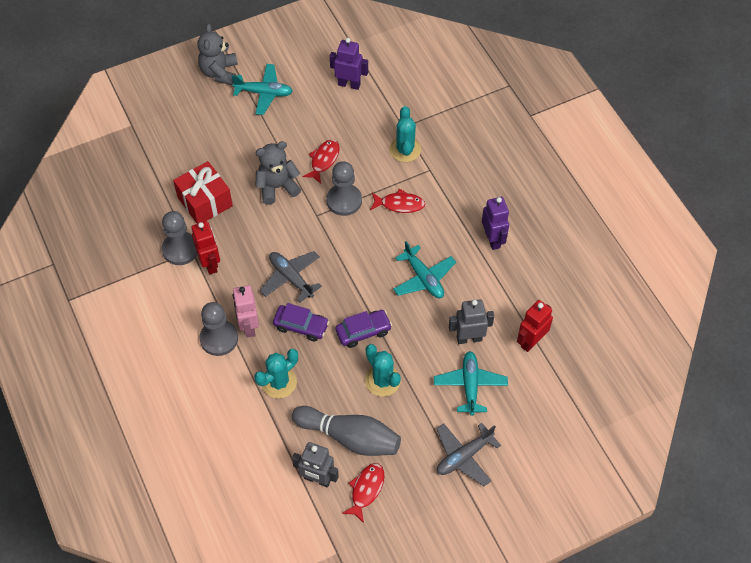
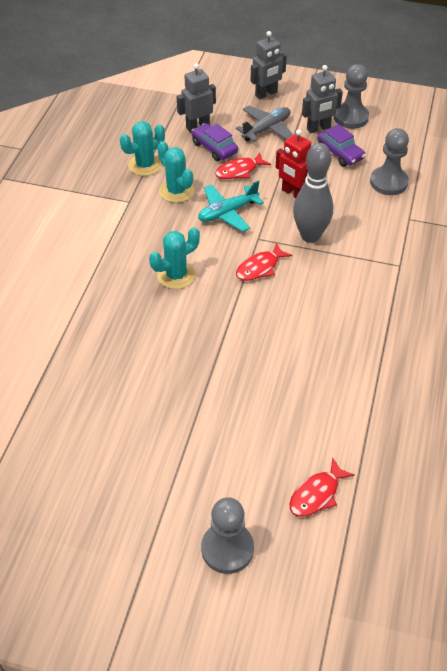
grey plane: [260,251,322,302] [436,423,501,486] = 2 -> [236,105,293,142] = 1
grey robot: [292,442,339,487] [449,299,494,344] = 2 -> [177,63,216,132] [250,31,287,99] [302,65,343,133] = 3
grey teddy bear: [198,24,238,85] [256,141,301,205] = 2 -> none = 0
pink robot: [233,285,259,338] = 1 -> none = 0
purple robot: [330,38,368,90] [482,197,509,250] = 2 -> none = 0
red gift: [173,161,233,224] = 1 -> none = 0
red robot: [192,221,220,275] [517,300,553,352] = 2 -> [276,129,311,198] = 1
turquoise plane: [231,64,293,115] [393,241,456,298] [434,351,508,416] = 3 -> [198,181,264,232] = 1

